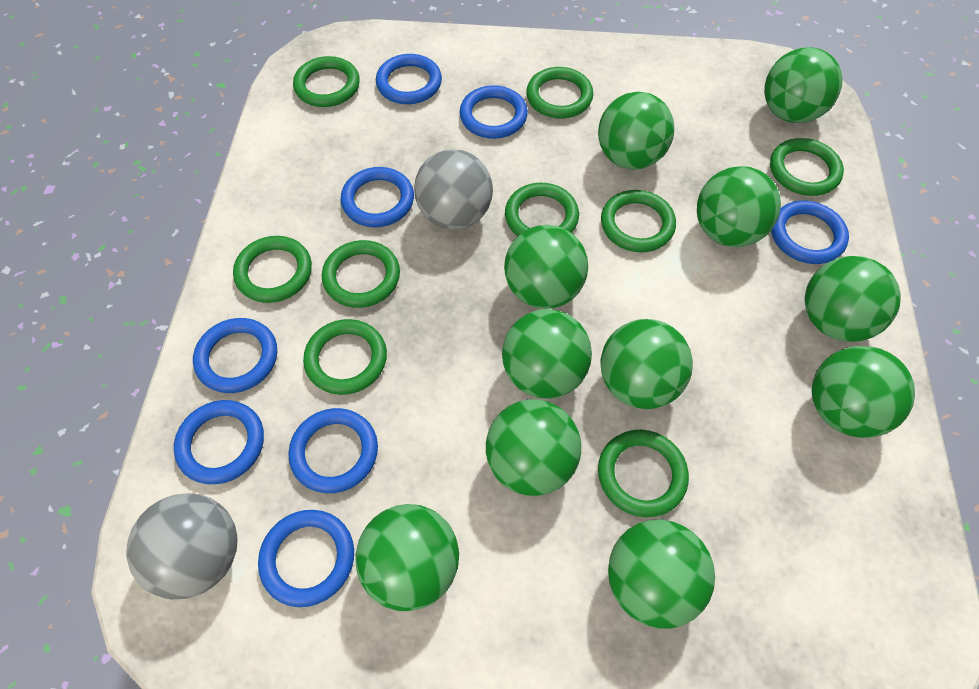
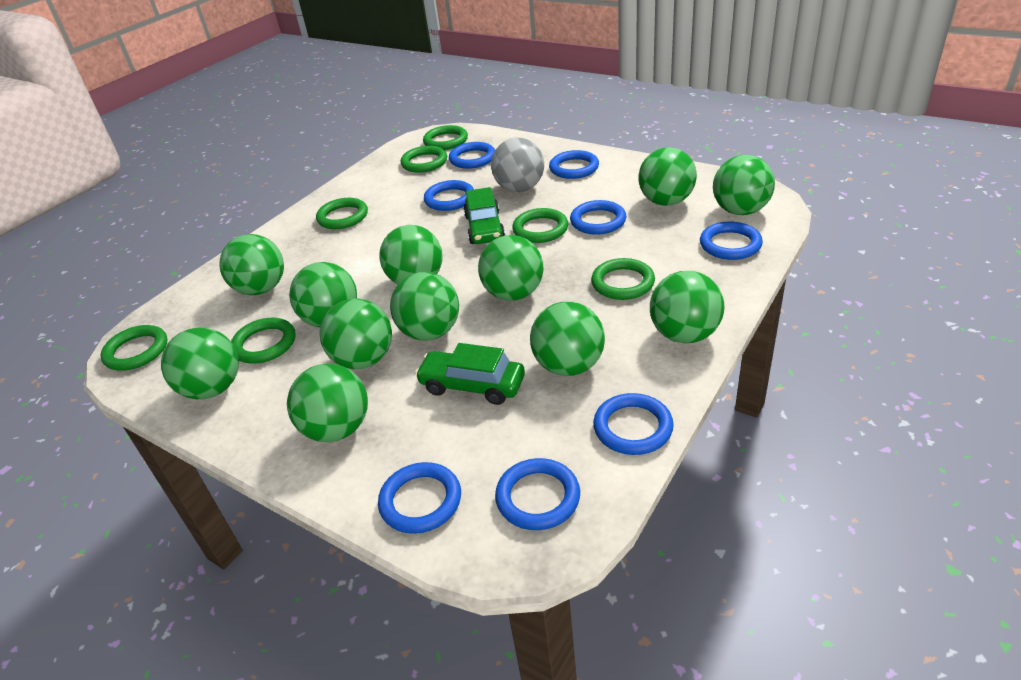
green ball: [356,504,459,611] [486,399,581,496] [502,309,592,399] [504,225,588,309] [598,92,674,169] [601,319,693,409] [608,519,715,629] [697,166,781,247] [764,47,843,123] [805,256,901,342] [812,346,915,438] = 11 -> [161,328,239,399] [219,234,284,295] [287,363,368,442] [289,262,357,327] [320,298,392,369] [379,225,443,284] [390,272,459,341] [478,235,544,301] [530,301,605,376] [638,147,697,206] [650,271,724,343] [713,155,775,215] = 12
green car: none = 0 -> [415,343,525,405] [463,187,505,244] = 2
green ring: [233,236,312,303] [293,56,360,107] [303,319,387,395] [322,240,400,308] [505,183,579,236] [526,67,593,118] [598,430,689,517] [601,190,676,252] [770,138,844,196] = 9 -> [101,325,168,371] [231,318,296,364] [316,198,368,229] [401,146,447,173] [423,125,468,150] [512,208,568,243] [591,258,655,300] = 7
grey ball: [126,493,238,600] [414,149,493,230] = 2 -> [491,138,544,192] = 1

